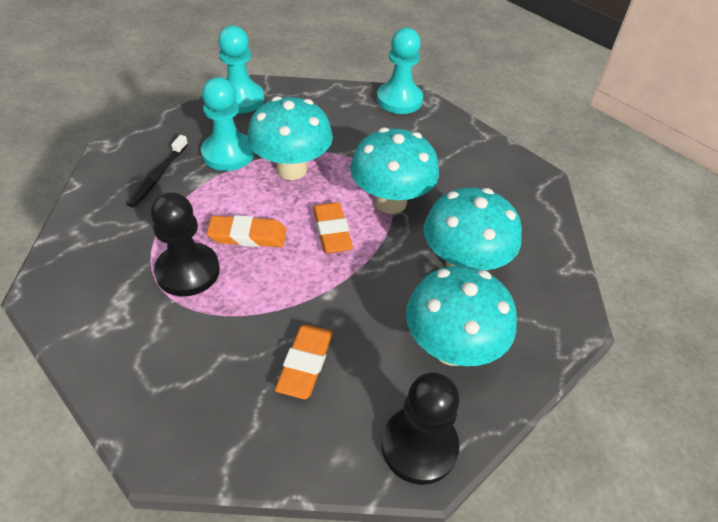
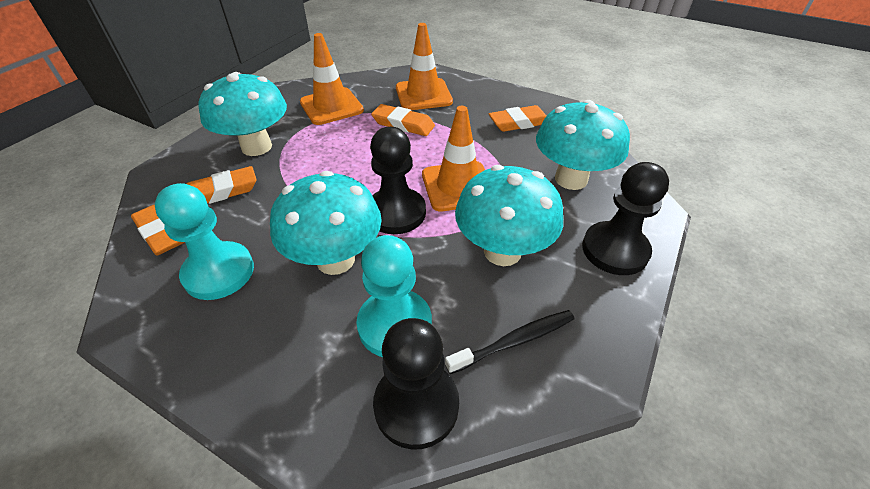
black pawn: [150,192,220,296] [382,372,460,485] = 2 -> [370,127,426,234] [373,318,459,450] [582,162,669,275] = 3
orange eraser: [207,215,287,247] [275,325,333,399] [313,202,353,253] = 3 -> [131,204,185,255] [187,166,257,204] [371,104,435,136] [489,105,547,132] = 4
orange traffic cone: none = 0 -> [300,33,364,125] [396,23,453,110] [422,106,485,212] = 3
turquoise pawn: [201,77,254,171] [218,25,264,114] [377,28,423,114] = 3 -> [155,183,254,300] [356,235,432,357] = 2

